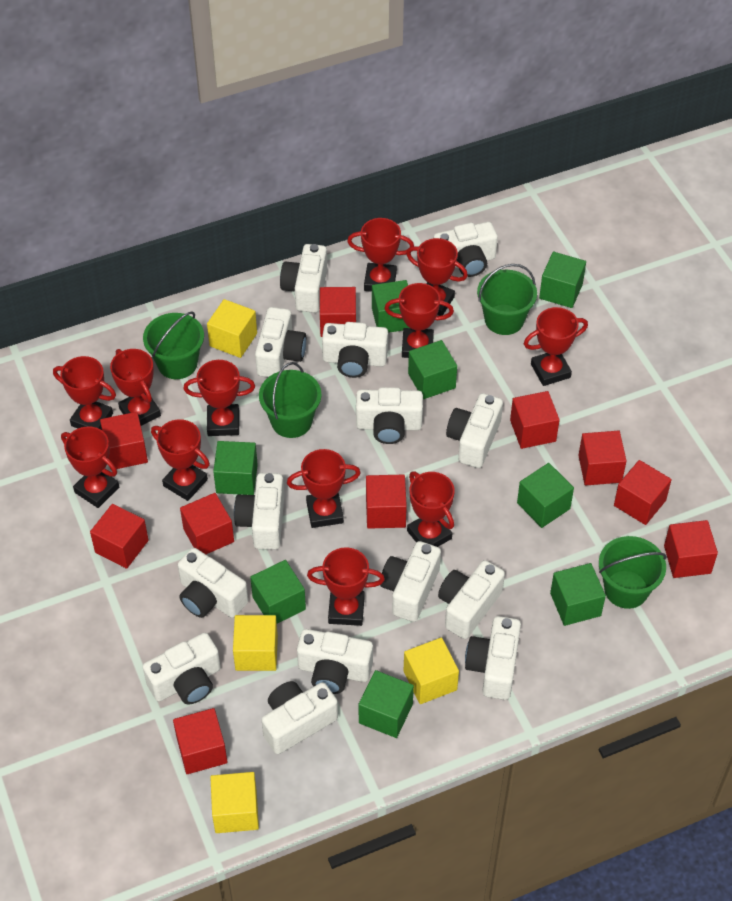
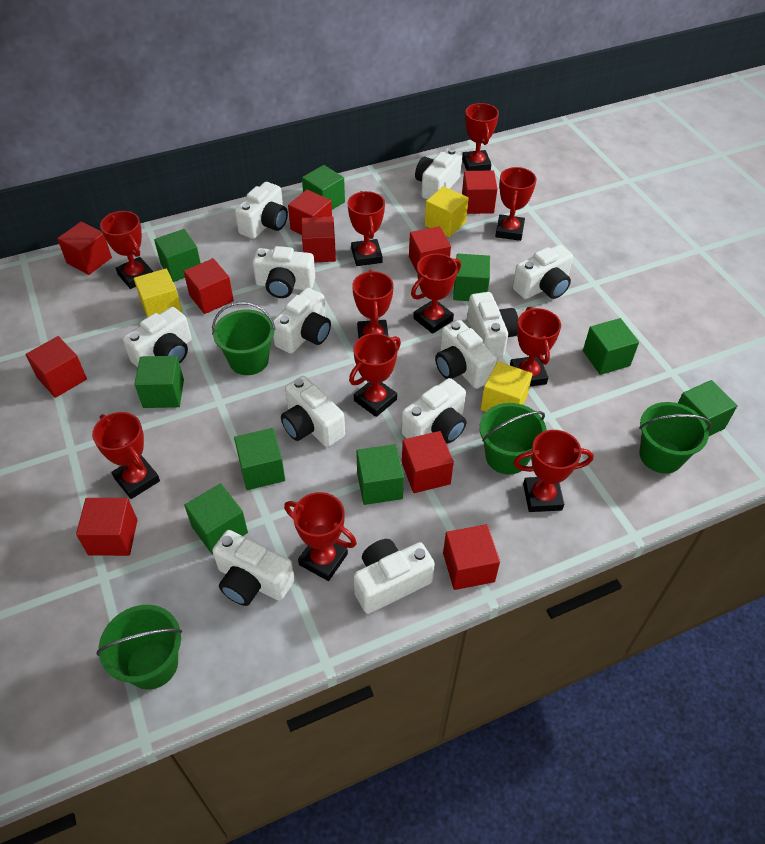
green cube: [213,441,258,495] [250,560,306,624] [359,670,414,738] [372,280,409,333] [408,340,457,399] [517,463,574,528] [539,252,586,308] [550,563,606,626] = 8 -> [134,356,184,408] [154,229,201,282] [184,483,248,555] [234,428,285,490] [302,165,345,210] [356,444,404,505] [453,254,490,301] [583,318,639,375] [678,380,738,436] = 9
red trophy: [53,356,116,430] [61,426,119,508] [110,349,161,426] [151,419,210,501] [183,360,255,436] [287,449,360,528] [307,547,385,626] [347,218,414,292] [384,283,454,358] [406,238,468,316] [407,471,455,547] [524,307,588,386] = 12 -> [92,412,160,499] [100,211,153,289] [284,492,357,581] [347,191,385,266] [349,333,401,417] [352,270,394,338] [411,254,461,334] [462,103,499,171] [495,167,536,241] [510,307,561,387] [514,430,593,512] = 11
white camera: [143,633,221,705] [178,548,248,618] [234,473,284,550] [255,307,306,377] [262,681,338,754] [280,244,327,313] [297,629,373,694] [322,322,388,378] [356,387,423,444] [380,541,441,622] [434,222,498,277] [438,560,505,639] [446,393,503,468] [465,616,521,700] = 14 -> [123,307,192,367] [212,530,295,606] [235,182,288,239] [253,246,315,298] [273,288,331,354] [281,376,345,447] [354,539,435,614] [401,378,466,444] [415,148,462,200] [435,320,497,389] [467,292,518,358] [513,245,573,299] = 12
yellow cube: [207,299,257,358] [210,772,259,833] [233,615,278,671] [403,638,459,704] = 4 -> [134,268,182,317] [425,186,469,237] [481,361,532,412] = 3

